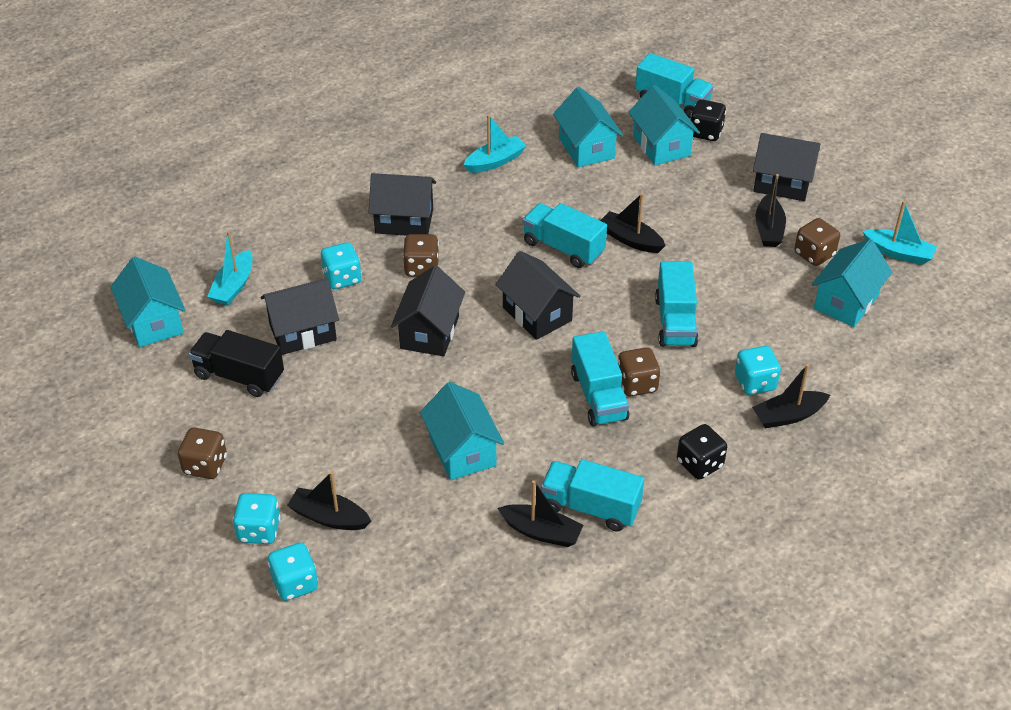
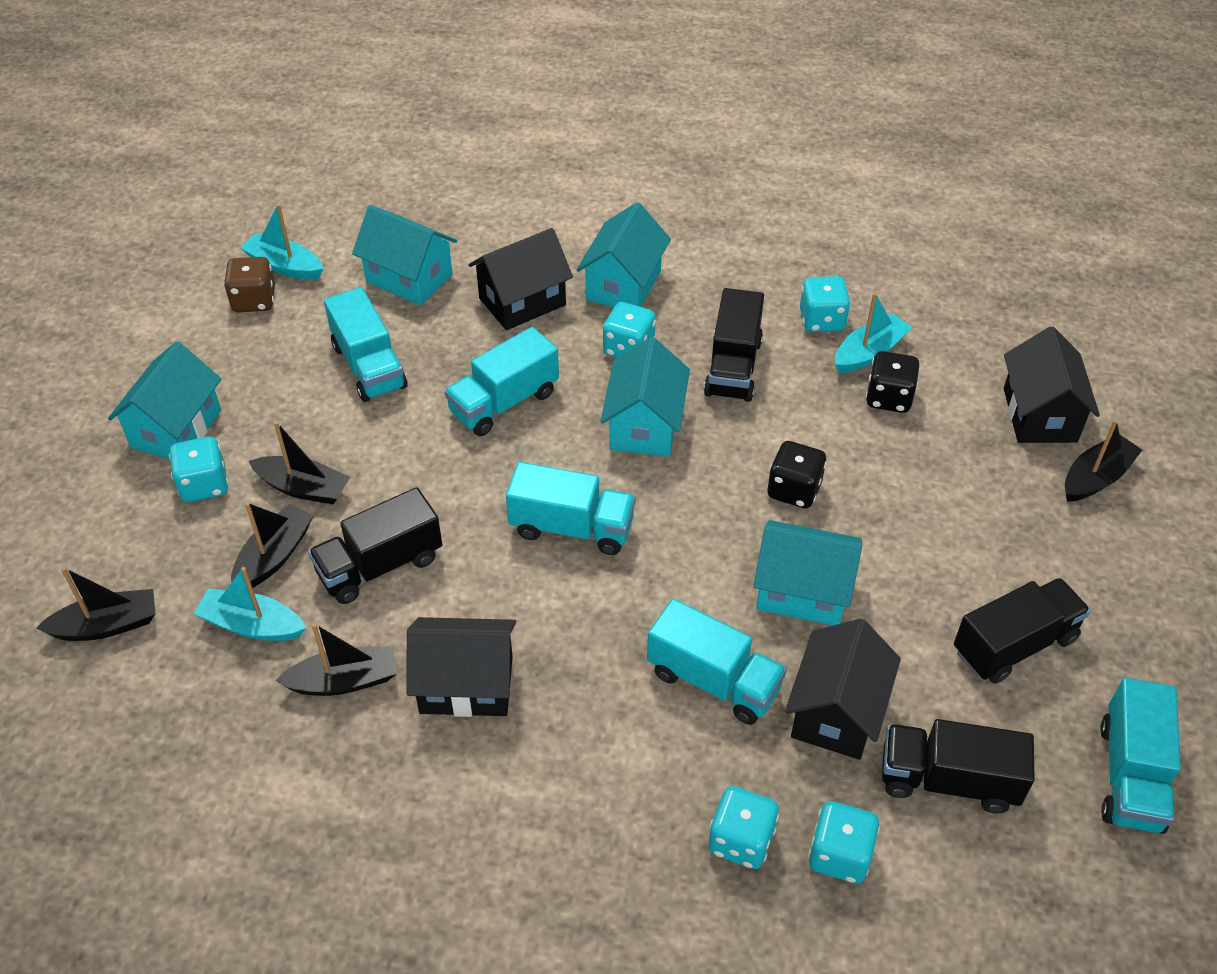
black house: [260,278,339,355] [369,173,436,236] [391,266,465,356] [496,251,581,340] [753,133,820,201] = 5 -> [406,617,516,717] [469,228,573,330] [785,619,901,760] [1004,327,1100,443] = 4
black truck: [189,330,284,397] = 1 -> [308,487,442,604] [704,288,764,402] [882,719,1035,814] [954,578,1091,684] = 4
brown dice: [178,428,227,479] [403,234,439,277] [618,347,661,396] [794,218,840,266] = 4 -> [224,257,275,312] = 1
turquoise dice: [233,493,280,544] [268,542,318,601] [321,242,362,289] [735,346,781,395] = 4 -> [169,437,229,502] [603,302,656,358] [708,786,779,869] [800,276,851,332] [808,801,880,883] = 5

